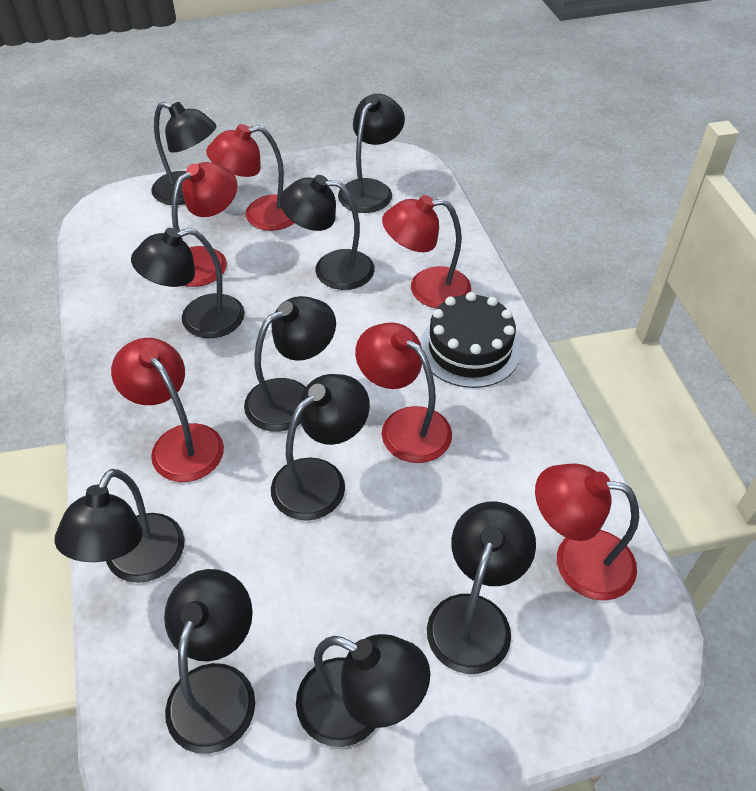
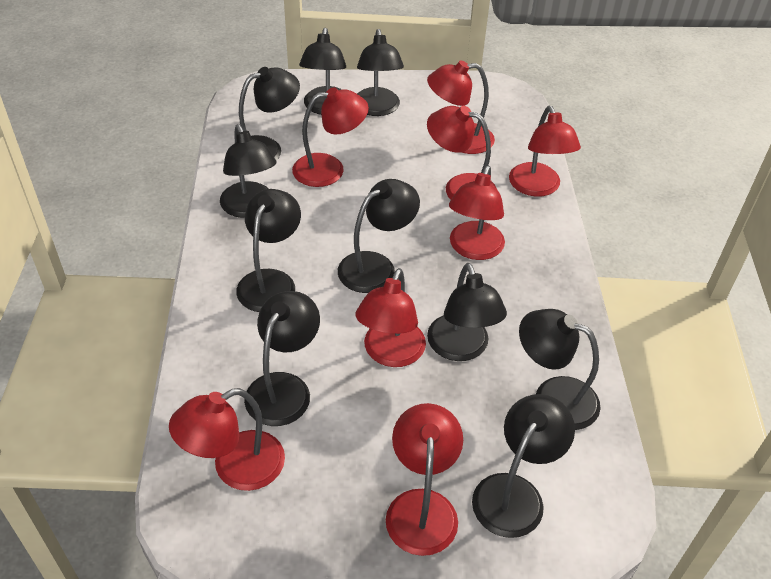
black cake: [420,292,521,388] = 1 -> none = 0
red lamp: [111,338,224,482] [172,162,237,287] [206,124,294,231] [355,322,452,463] [382,195,471,308] [535,463,639,601] = 6 -> [169,388,285,491] [292,87,369,187] [355,268,426,367] [386,403,463,556] [427,60,495,154] [427,106,497,200] [449,166,505,260] [509,106,581,197] = 8

